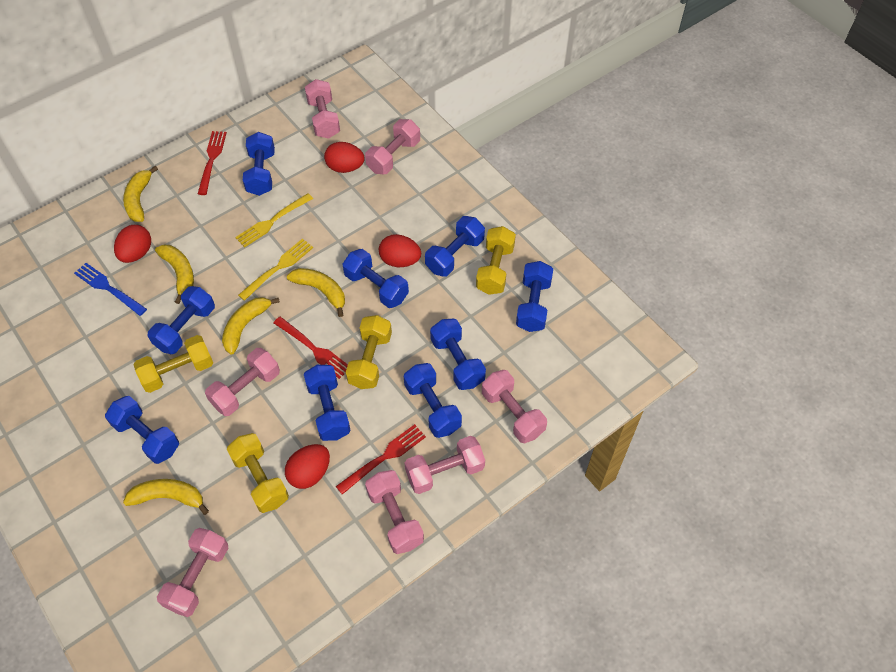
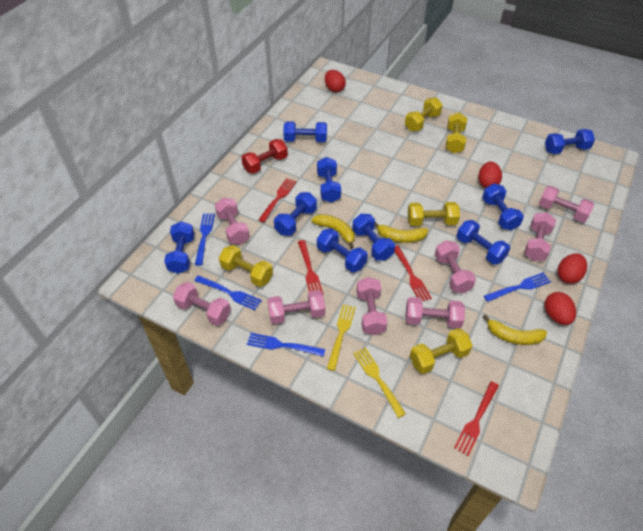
blue fork: [74,263,147,316] = 1 -> [194,275,262,310] [195,213,215,266] [247,333,325,357] [484,272,551,302] = 4
pink dumbbell: [157,528,228,617] [205,348,280,416] [305,79,340,139] [365,119,420,174] [365,470,424,554] [405,436,485,494] [482,370,547,443] = 7 -> [173,282,231,326] [215,198,249,245] [267,290,325,324] [357,277,387,335] [406,297,465,328] [435,240,476,293] [524,212,556,261] [539,186,594,223] = 8
red dumbbell: none = 0 -> [241,139,288,174] = 1
red fork: [198,131,227,195] [274,317,348,379] [336,424,426,495] = 3 -> [259,178,296,222] [298,240,323,294] [394,246,432,301] [454,381,499,456] = 4
yellow banana: [123,166,158,222] [123,479,209,515] [155,245,194,304] [222,297,280,354] [287,268,345,317] = 5 -> [311,214,354,249] [375,222,428,243] [483,314,547,345] = 3
yellow dumbbell: [133,335,213,393] [227,433,289,513] [346,315,392,389] [476,226,516,295] = 4 -> [219,245,273,287] [405,98,443,131] [408,202,460,226] [410,328,473,374] [445,112,467,153] = 5

